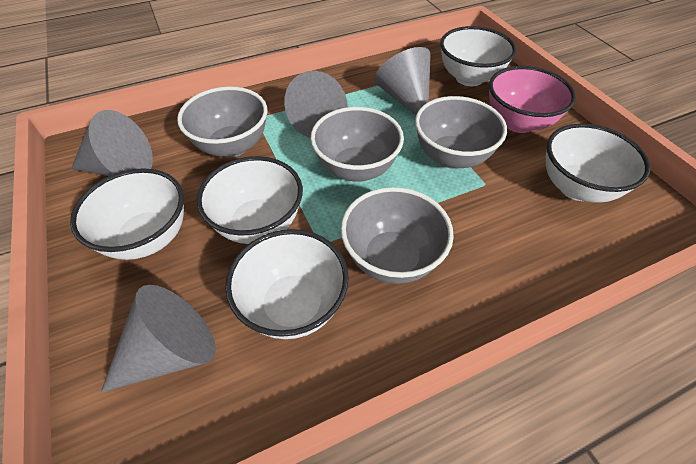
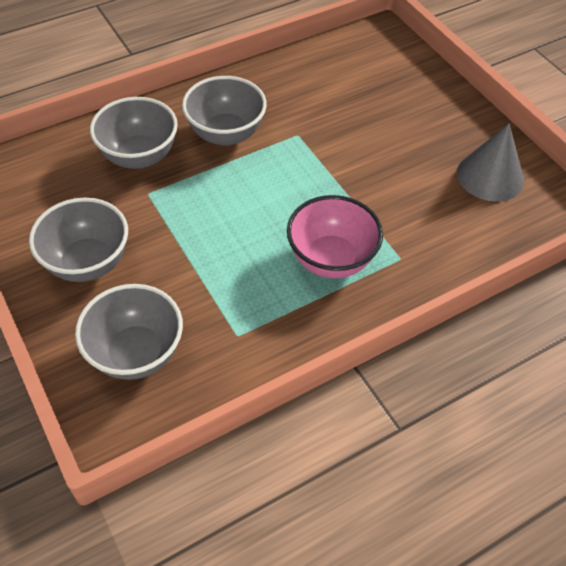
grey cone: [71,110,153,176] [101,285,216,393] [284,71,348,138] [374,47,431,115] = 4 -> [457,124,524,202] = 1
white bowl: [70,168,184,260] [197,156,303,244] [225,229,349,339] [440,26,516,86] [546,124,651,203] = 5 -> none = 0

